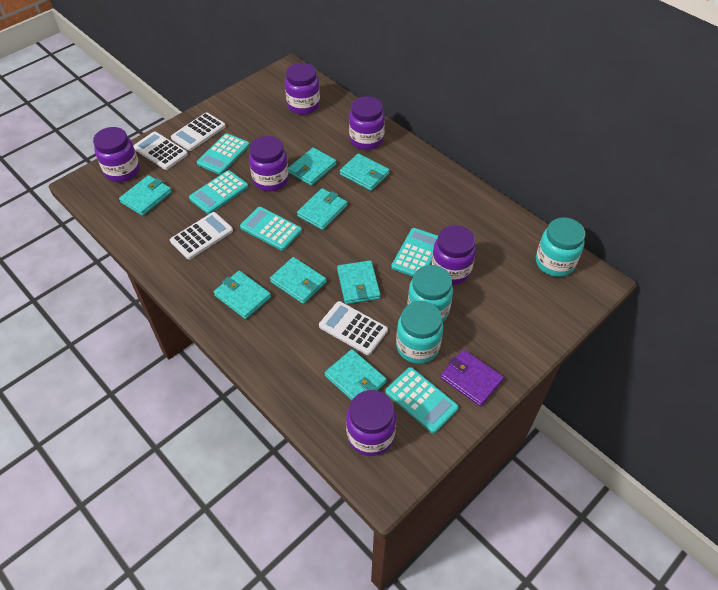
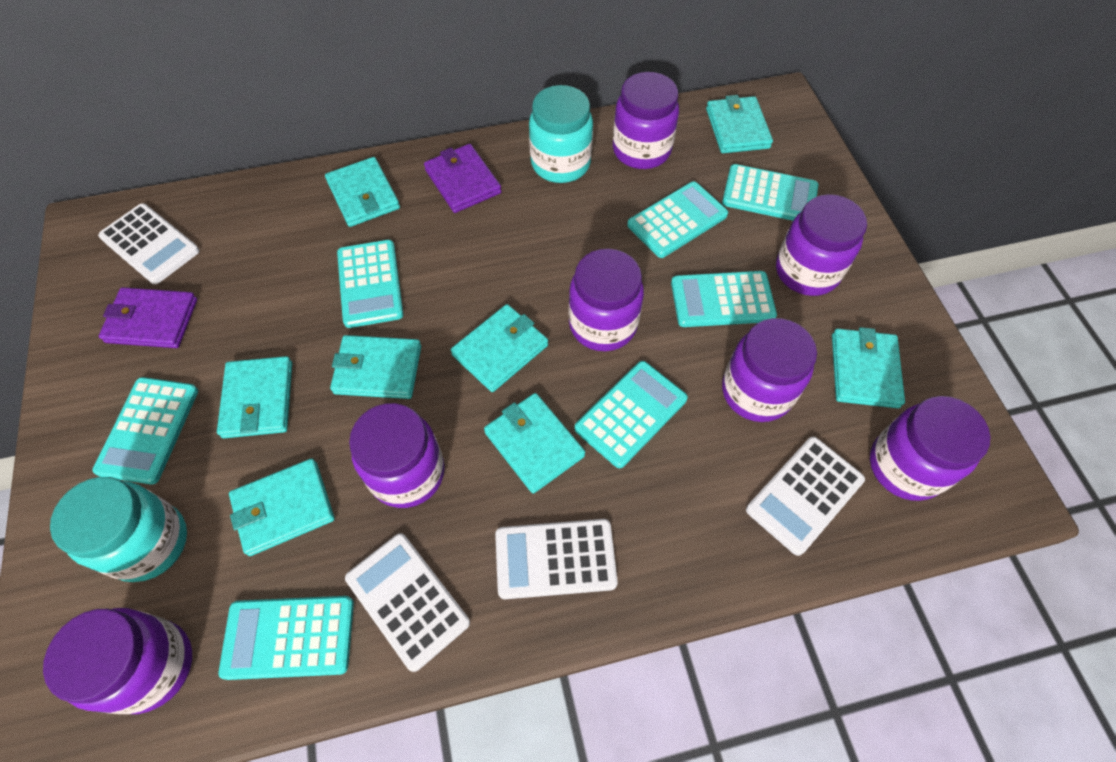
purple jar: [93,127,140,182] [249,136,289,191] [285,63,320,115] [346,390,396,456] [349,96,385,150] [431,225,476,285] = 6 -> [43,608,192,714] [349,403,445,508] [568,249,644,351] [613,72,679,169] [722,318,817,422] [776,194,867,296] [870,396,990,501] = 7
purple wallet: [440,350,504,406] = 1 -> [99,287,197,348] [424,144,502,213] = 2
turquoise calculator: [189,170,248,214] [197,133,249,175] [240,207,302,251] [385,367,459,433] [391,228,438,277] = 5 -> [92,377,198,485] [218,596,354,680] [337,240,403,328] [575,361,688,468] [627,181,728,258] [671,271,777,327] [722,164,818,221] = 7
turquoise jar: [396,301,443,364] [407,265,453,322] [536,217,585,277] = 3 -> [50,477,187,582] [529,85,593,183] = 2

